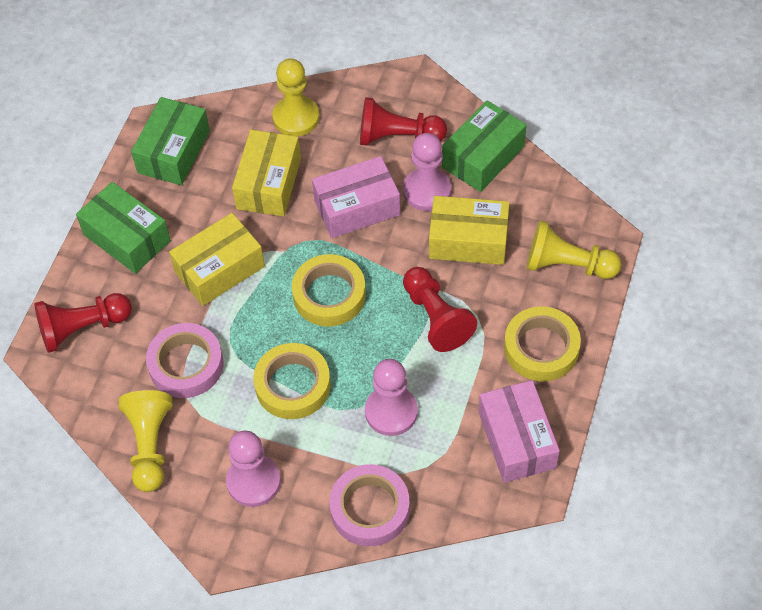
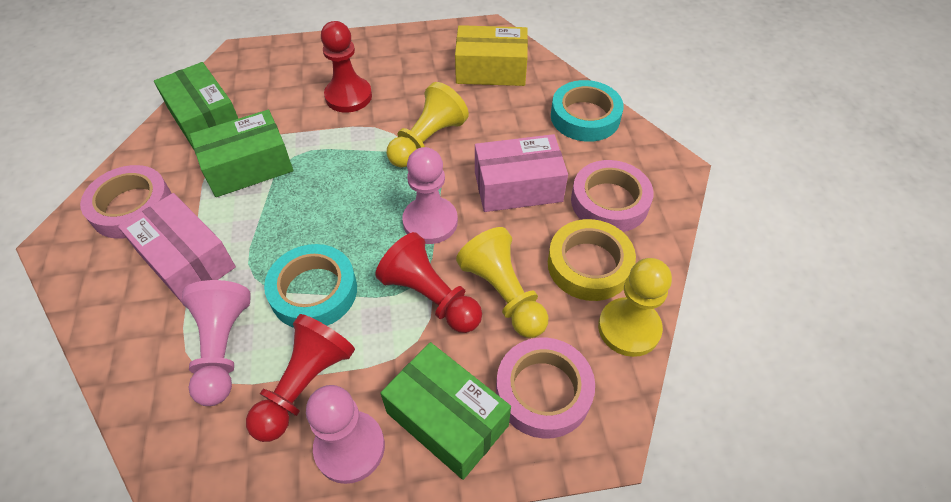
pink tape: [146,323,224,398] [330,464,410,546] = 2 -> [80,165,172,239] [496,337,595,439] [571,160,653,232] = 3
turquoise tape: none = 0 -> [264,244,357,328] [551,80,624,142] = 2
yellow box: [169,213,265,306] [232,130,301,217] [429,196,509,265] = 3 -> [455,25,528,86] = 1
yellow tape: [253,343,331,419] [292,254,366,326] [504,306,581,381] = 3 -> [548,219,636,301] = 1

